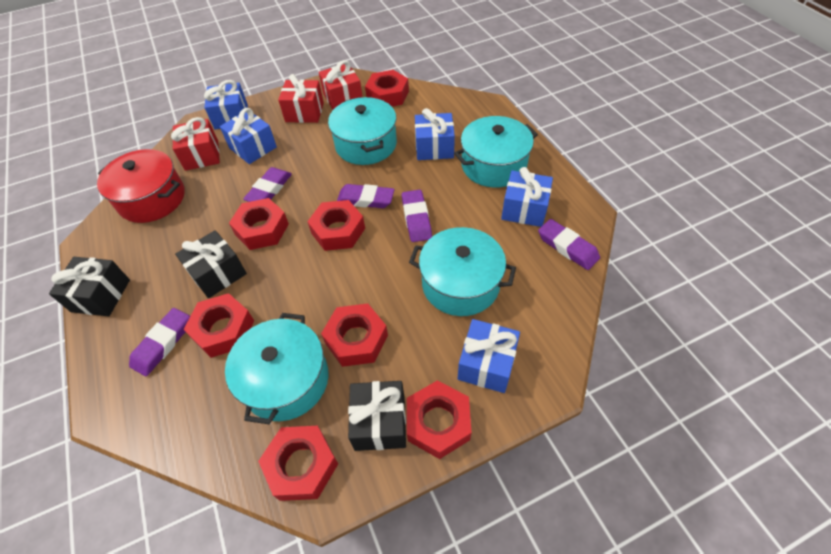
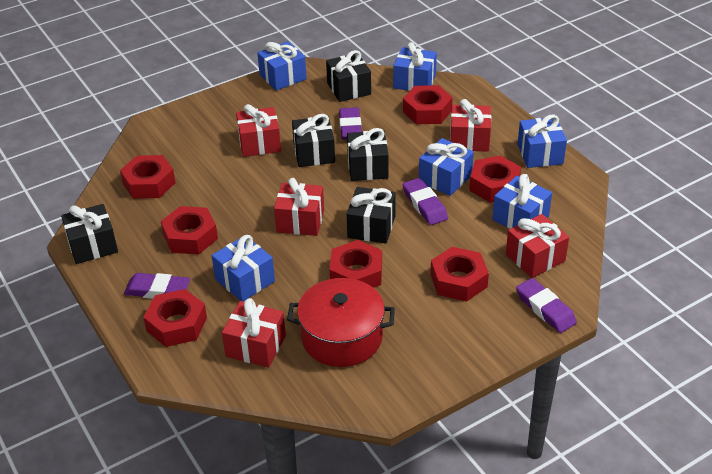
black gift: [49,257,130,316] [175,230,247,298] [348,381,406,451] = 3 -> [61,204,118,264] [292,114,335,167] [326,50,371,102] [347,128,389,181] [347,187,396,244] = 5
blue gift: [204,80,248,129] [220,108,277,164] [415,108,455,160] [458,319,520,393] [501,167,553,227] = 5 -> [212,235,275,301] [257,41,307,91] [393,42,437,91] [419,138,474,196] [492,174,552,229] [517,115,567,168] = 6
purple eraser: [129,308,190,376] [243,167,292,202] [337,184,394,208] [402,190,432,242] [538,219,600,270] = 5 -> [124,273,190,299] [339,107,362,140] [403,178,448,225] [516,278,577,333] = 4
red gift: [171,117,220,171] [278,74,324,123] [319,60,363,110] = 3 -> [222,298,286,368] [236,104,281,157] [274,178,324,236] [450,99,491,152] [506,214,569,278] = 5
turquoise pot: [225,313,329,424] [328,97,397,165] [409,227,516,316] [454,116,538,188] = 4 -> none = 0

